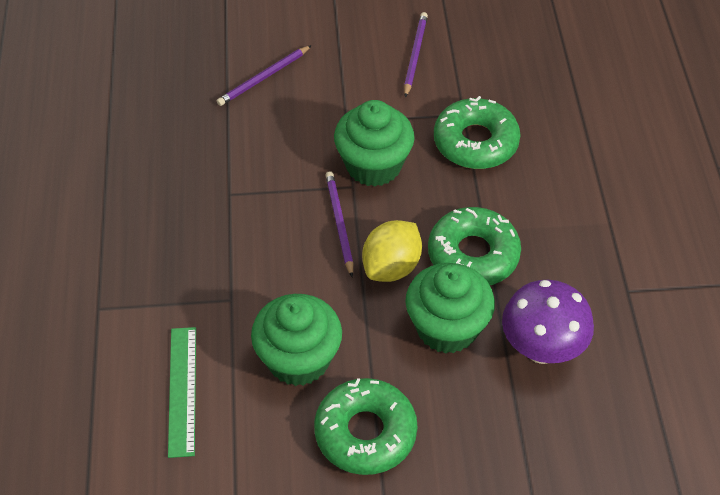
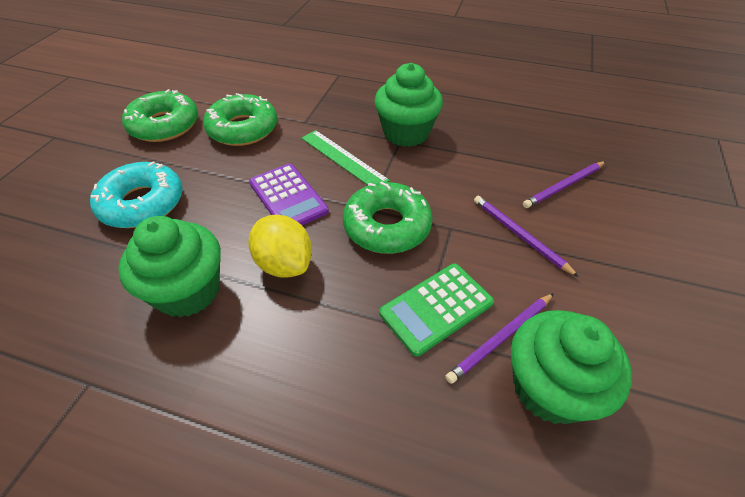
green calculator: none = 0 -> [379,264,494,357] = 1
purple calculator: none = 0 -> [249,163,329,225] = 1
purple mushroom: [502,280,594,364] = 1 -> none = 0
turquoise donut: none = 0 -> [90,161,183,228] = 1

